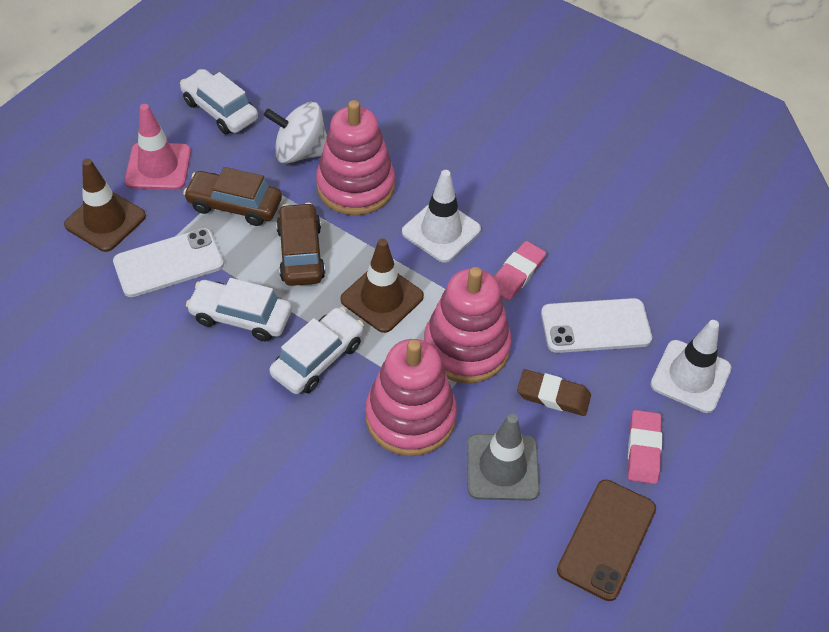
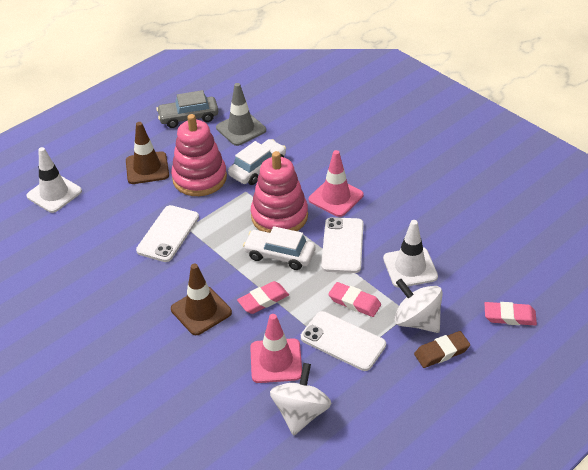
brown car: [183,167,282,226] [276,203,325,286] = 2 -> none = 0
brown phone: [557,480,656,601] = 1 -> none = 0
grey car: none = 0 -> [156,90,218,128] = 1
pink eraser: [494,241,546,301] [628,410,662,484] = 2 -> [237,281,289,314] [328,282,381,317] [485,302,537,325] = 3
pink stacking toy: [316,100,395,215] [365,339,457,456] [424,267,511,383] = 3 -> [171,114,227,196] [251,151,308,233] = 2
pink traffic cone: [125,104,191,190] = 1 -> [250,314,302,383] [309,150,363,217] = 2
white car: [180,69,258,134] [186,278,292,342] [269,307,364,394] = 3 -> [228,139,286,185] [243,226,315,270] = 2
white phone: [113,228,224,297] [541,298,652,353] = 2 -> [136,205,199,262] [301,311,386,371] [321,217,364,273] = 3
white spinning top: [264,102,327,164] = 1 -> [270,363,332,436] [394,279,443,333] = 2

